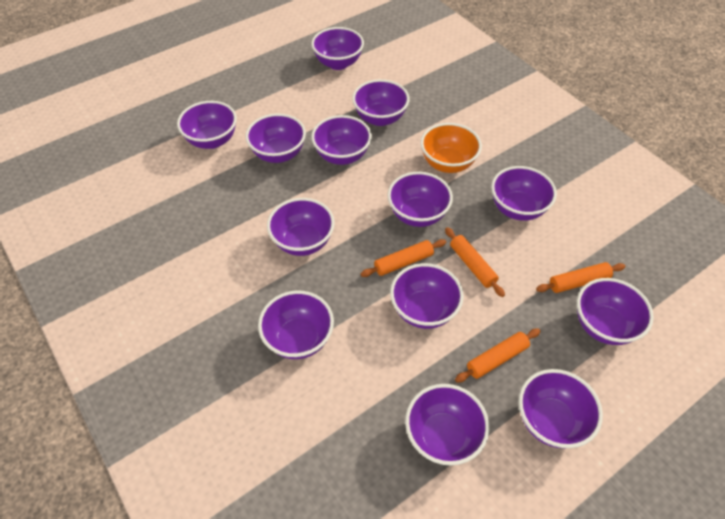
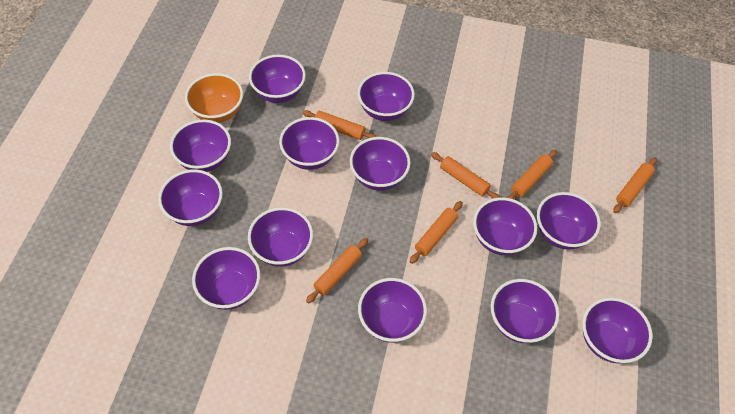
orange rolling pin: [360,239,446,277] [445,227,505,297] [455,328,541,383] [536,262,625,293] = 4 -> [303,110,377,140] [306,238,368,304] [410,201,463,264] [431,152,500,199] [507,150,557,199] [613,157,657,213] = 6

